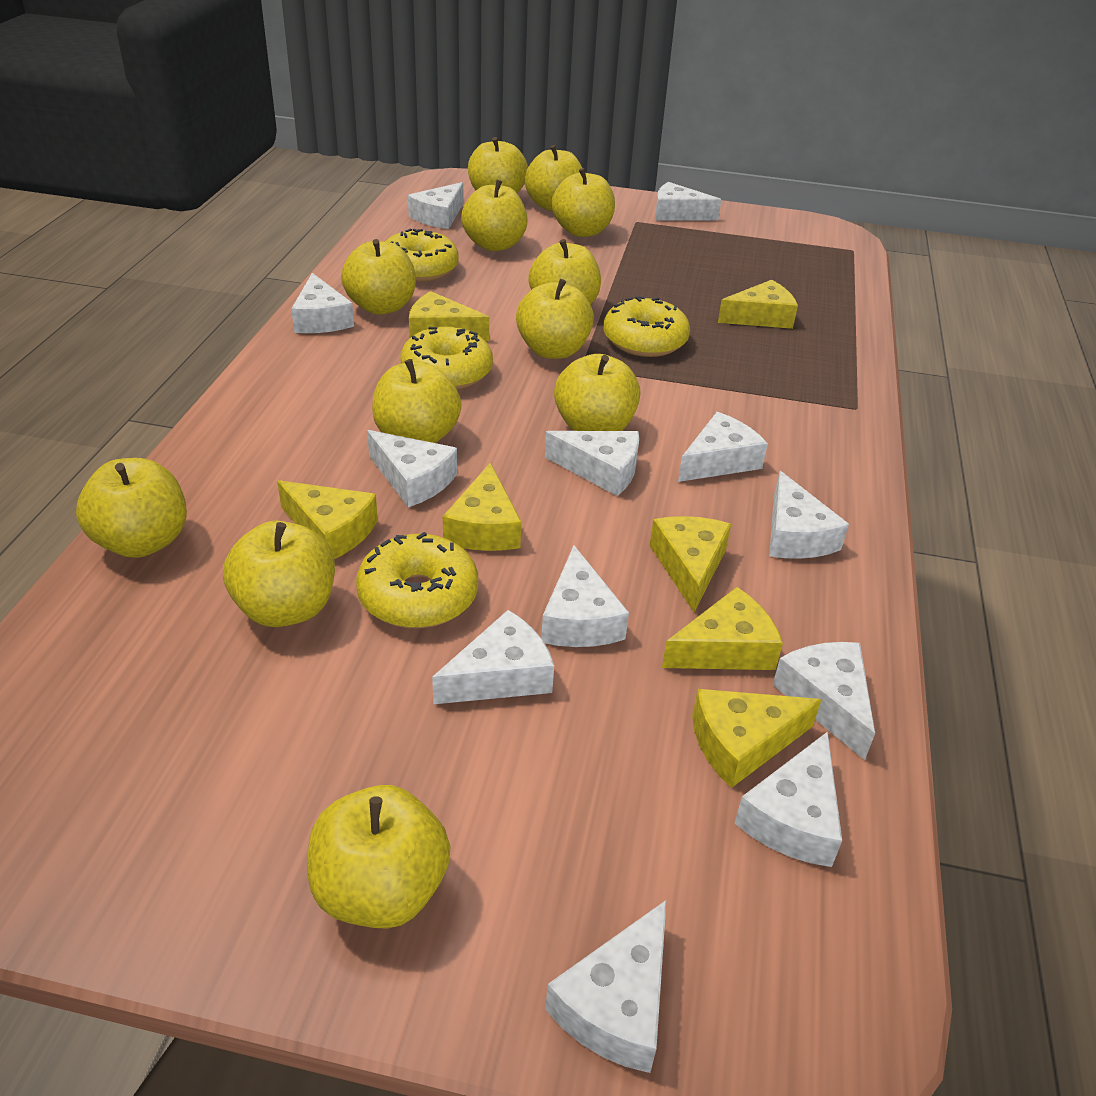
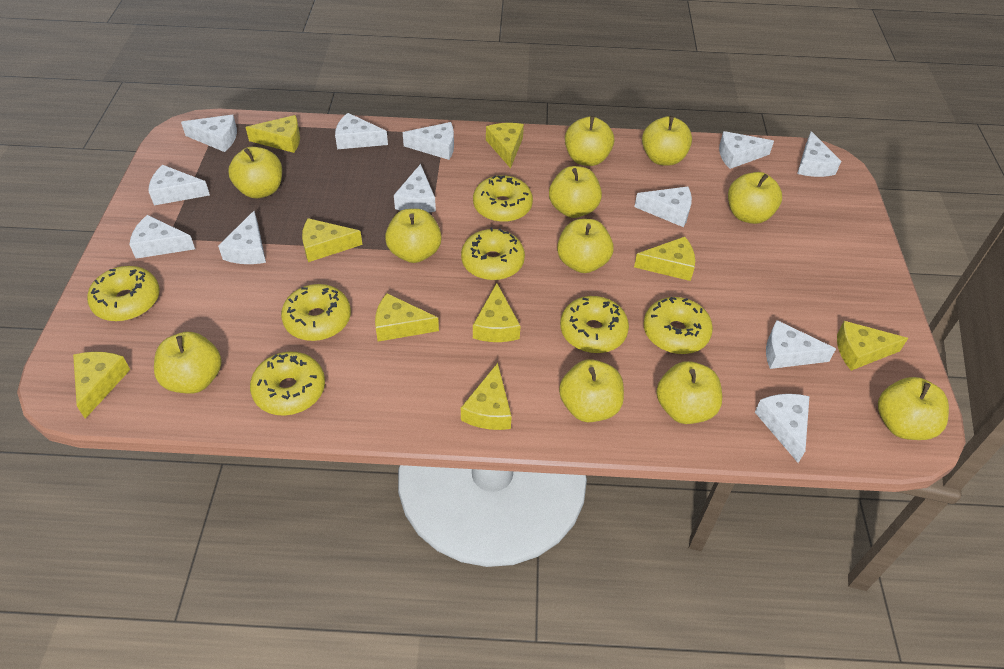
yellow apple: [76,458,187,558] [223,521,335,627] [308,785,450,929] [341,239,416,315] [372,359,461,443] [461,180,528,251] [468,137,528,193] [516,279,594,359] [525,145,582,211] [528,239,601,305] [552,168,615,237] [554,354,641,431] = 12 -> [154,332,222,394] [228,147,282,198] [385,209,442,263] [549,166,602,218] [557,219,614,273] [559,359,624,422] [565,116,614,166] [642,116,692,166] [656,361,722,424] [728,172,782,224] [878,377,949,440] = 11
yellow cheese: [277,480,378,559] [409,291,489,341] [443,462,521,551] [650,516,731,612] [662,587,783,670] [692,689,821,788] [718,280,798,329] = 7 -> [73,352,130,419] [245,115,300,153] [302,218,362,262] [375,293,439,342] [461,363,512,430] [473,283,521,342] [486,123,524,169] [634,237,695,281] [837,321,908,371] = 9
yellow donut: [356,532,478,628] [385,229,458,282] [400,327,493,390] [603,296,690,357] = 4 -> [87,266,160,322] [250,352,325,416] [281,284,351,341] [461,227,525,280] [473,175,533,222] [560,296,629,353] [643,297,713,354] = 7

